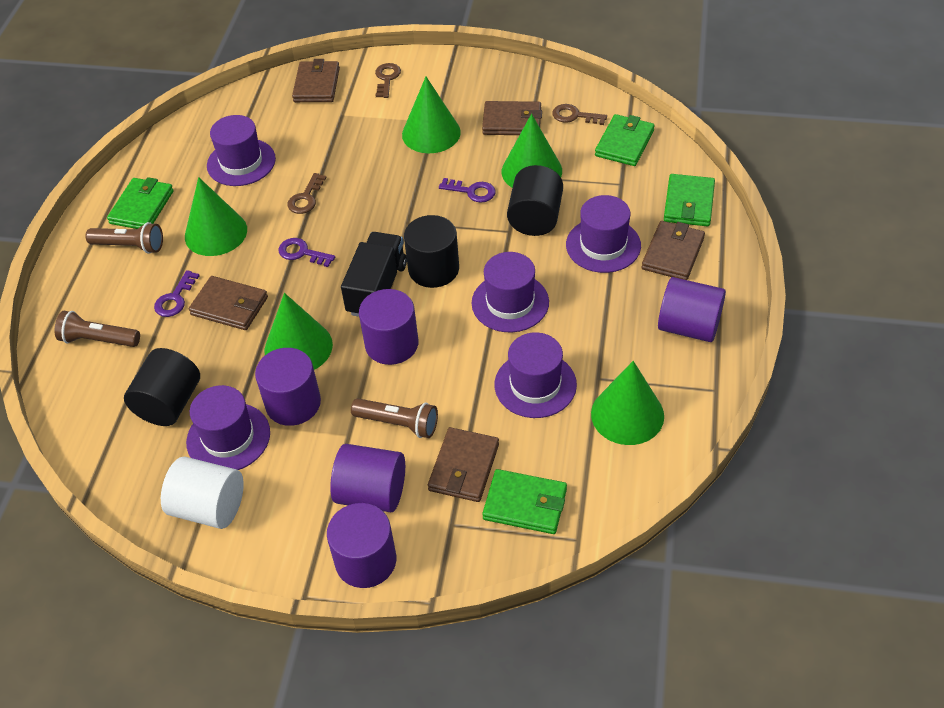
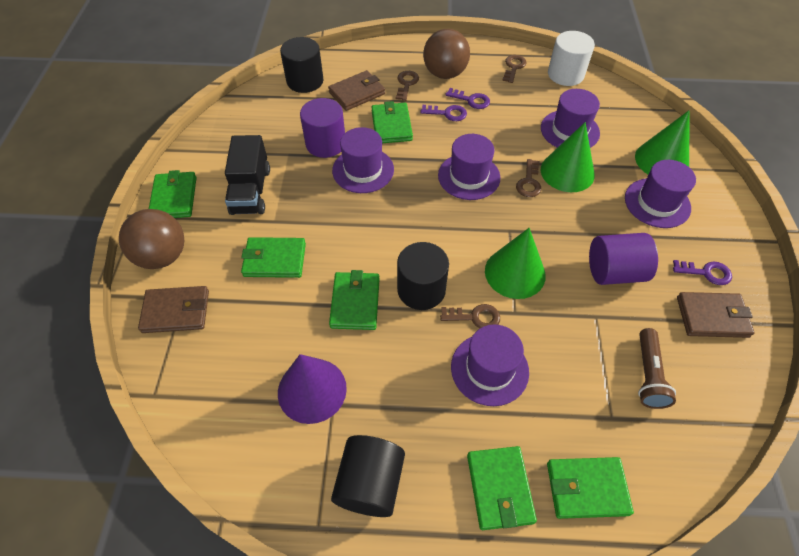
brown ball: none = 0 -> [119,209,184,269] [423,29,470,79] = 2
brown flashlight: [55,311,140,347] [85,222,163,254] [351,398,438,438] = 3 -> [638,328,676,409] = 1
brown key: [288,173,327,214] [375,63,401,98] [552,104,607,125] = 3 -> [396,71,419,101] [440,304,500,328] [502,55,527,83] [516,159,541,197] = 4
brown wallet: [189,276,268,330] [292,59,340,102] [428,427,499,502] [482,101,542,135] [642,221,705,280] = 5 -> [138,286,209,333] [328,70,385,111] [677,292,754,338] = 3
green cone: [185,177,247,256] [264,293,333,370] [402,77,461,153] [502,114,562,188] [591,361,664,445] = 5 -> [485,228,546,299] [541,122,595,192] [635,111,689,175] = 3
green wallet: [107,177,174,229] [482,469,567,534] [595,114,655,166] [664,174,715,227] = 4 -> [149,170,197,218] [241,237,306,278] [329,270,380,330] [371,101,413,143] [467,446,537,530] [547,457,634,519] = 6
purple cone: none = 0 -> [278,354,347,424] = 1
purple cylinder: [255,348,321,426] [327,503,396,588] [330,444,405,512] [359,289,418,365] [658,277,726,342] = 5 -> [300,98,345,158] [589,233,658,285] = 2

